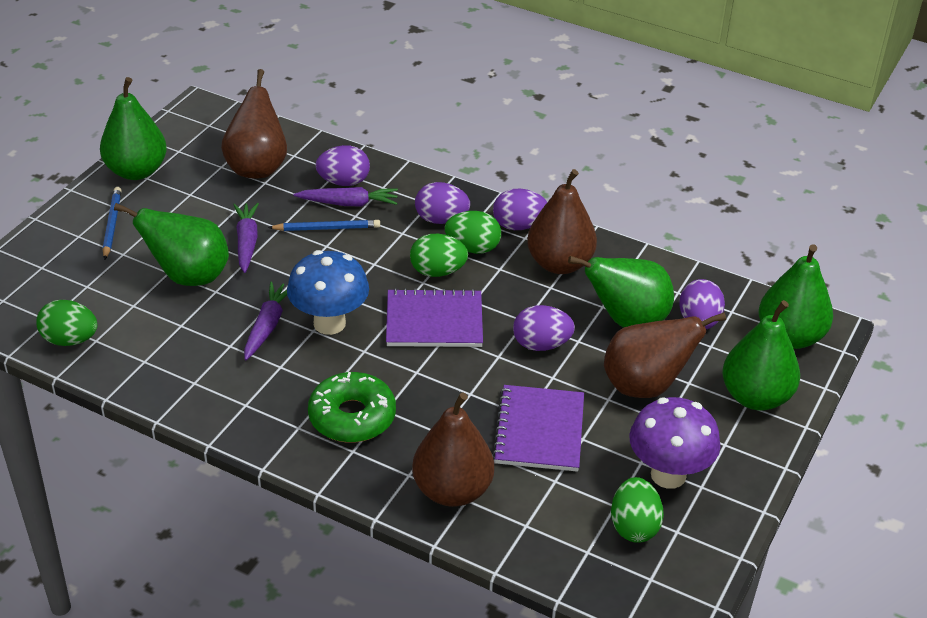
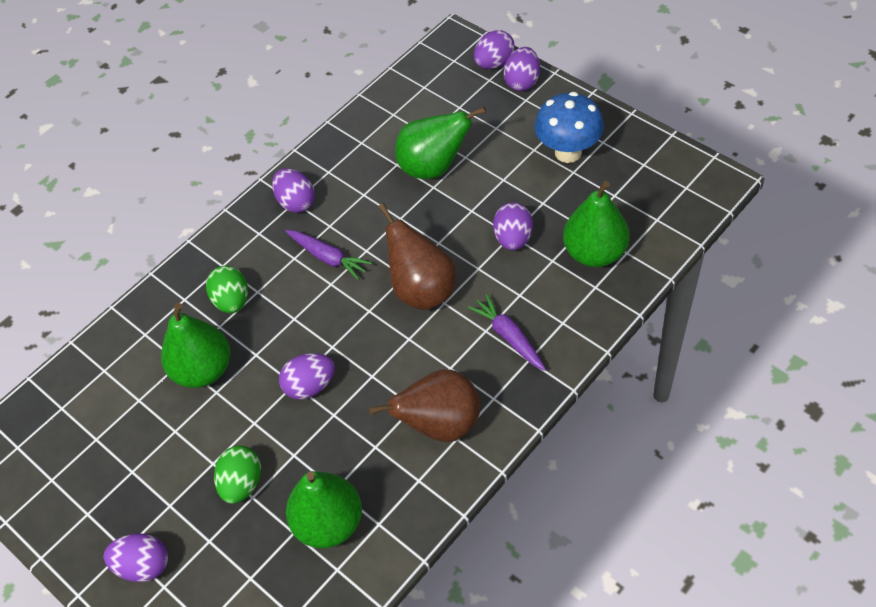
blue pencil: [103,187,122,260] [268,220,380,231] = 2 -> none = 0
brown pear: [221,69,287,178] [412,393,494,507] [527,169,597,274] [604,312,726,398] = 4 -> [369,369,481,442] [378,203,456,310] = 2
green donut: [308,372,396,443] = 1 -> none = 0
green egg: [36,300,98,346] [410,234,468,277] [445,211,501,254] [611,477,664,543] = 4 -> [206,266,248,313] [214,446,261,504] = 2
green pear: [100,77,167,180] [114,203,229,286] [568,256,674,328] [722,300,800,411] [759,244,833,349] = 5 -> [161,303,230,388] [286,471,362,548] [395,107,486,179] [563,181,630,267] = 4
purple carrot: [233,203,259,273] [244,281,287,360] [293,187,398,206] = 3 -> [285,230,372,280] [468,294,546,371] = 2
purple egg: [315,145,370,186] [415,182,470,224] [493,189,547,230] [513,305,575,351] [679,279,725,329] = 5 -> [104,533,168,582] [272,168,315,213] [279,353,335,399] [474,30,515,69] [493,203,533,250] [504,47,540,91] = 6
purple mushroom: [629,397,721,489] = 1 -> none = 0
purple notebook: [386,288,483,347] [492,385,584,472] = 2 -> none = 0

